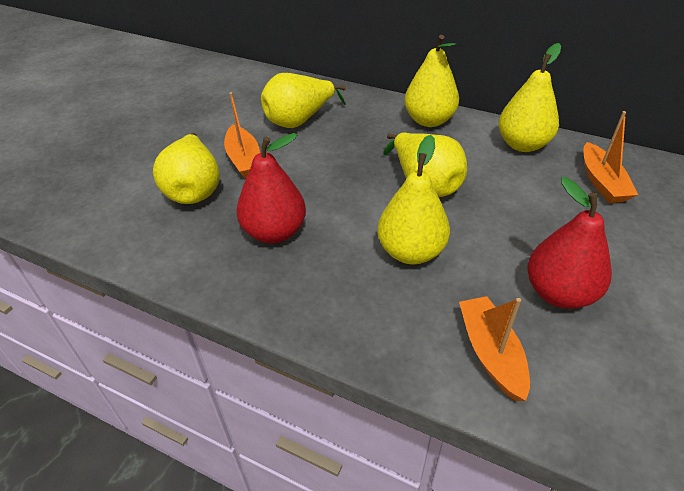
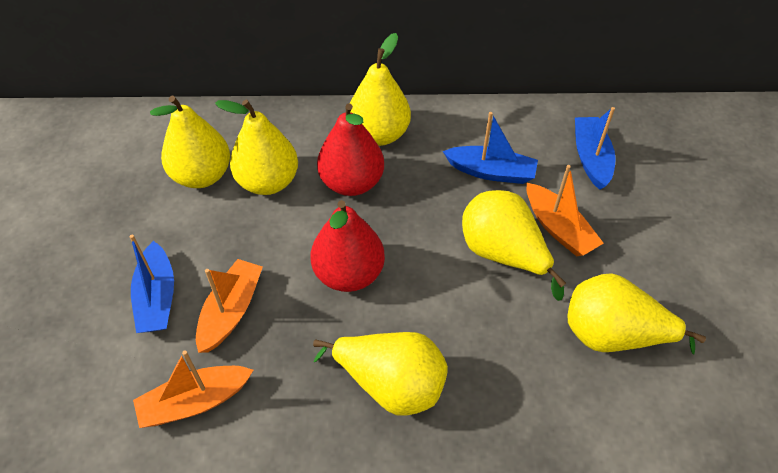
blue boat: none = 0 -> [130,235,174,333] [443,112,538,184] [575,107,615,190] = 3

